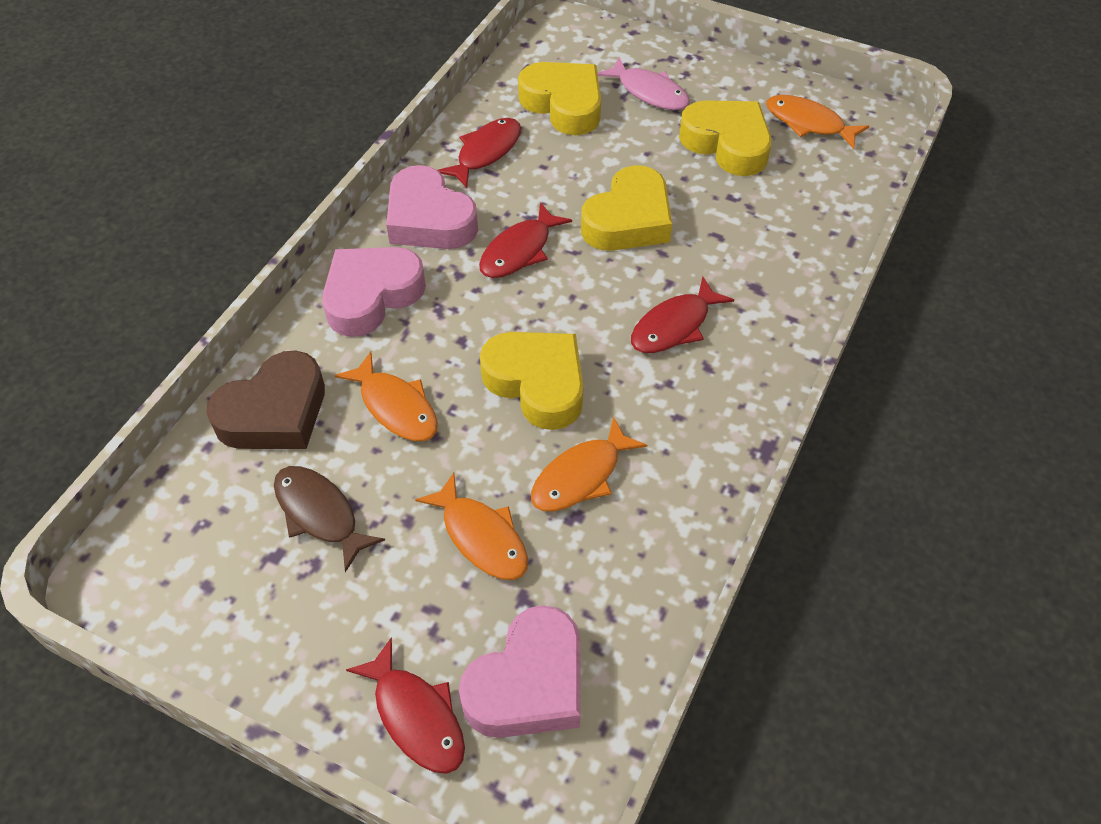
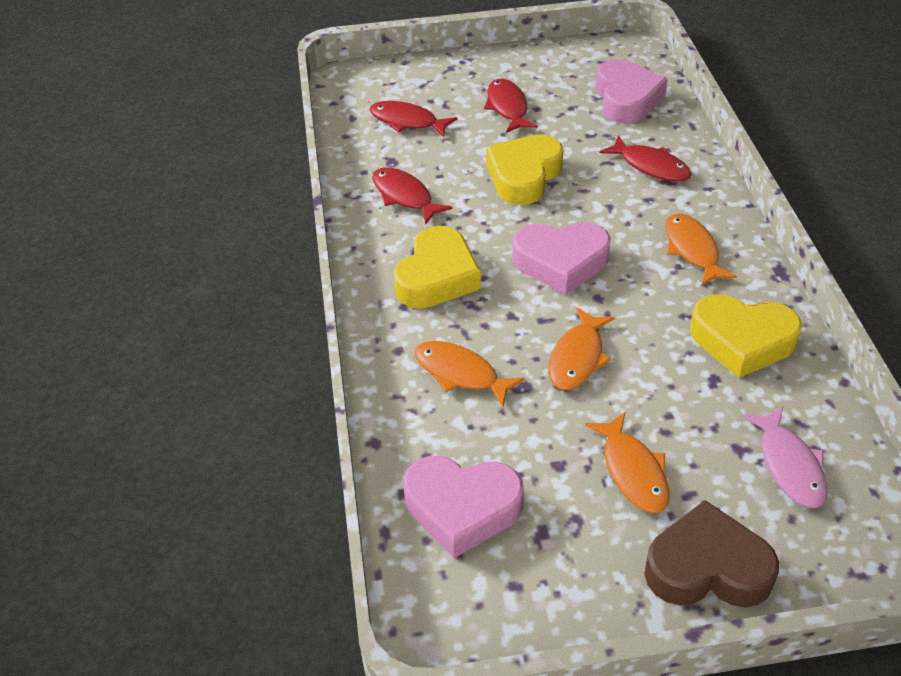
brown fish: [274,466,385,572] = 1 -> none = 0
yellow heart: [480,332,584,430] [518,62,601,135] [581,165,672,251] [679,100,772,176] = 4 -> [394,226,481,309] [486,134,563,205] [690,294,802,378] = 3

